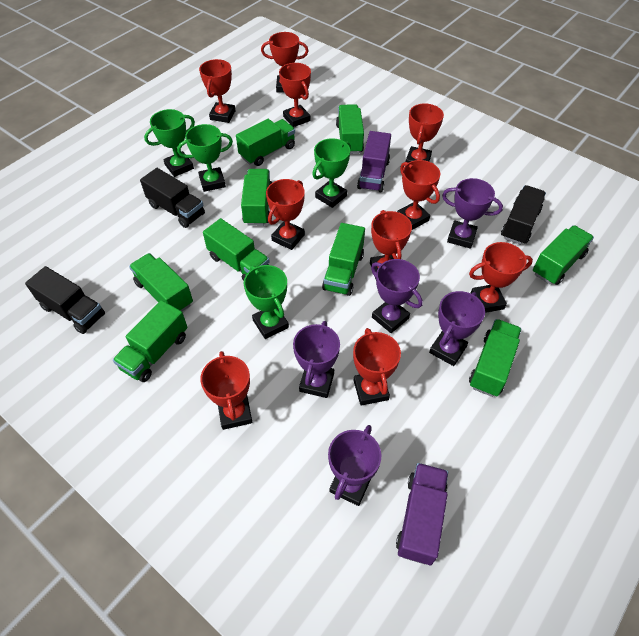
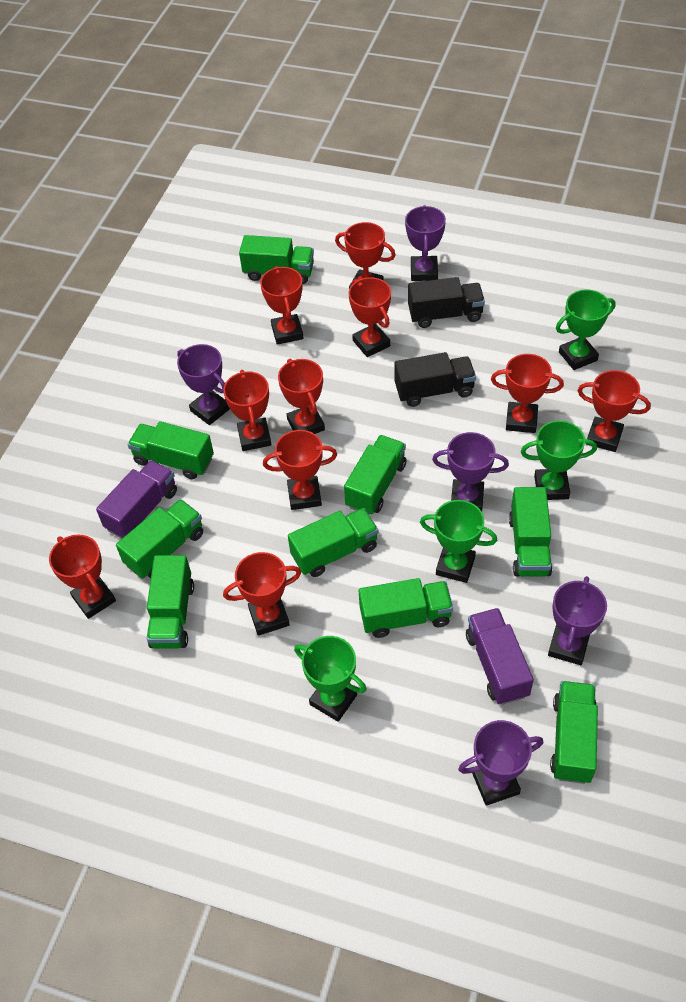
black truck: [25,266,105,334] [140,168,205,228] [501,185,546,245] = 3 -> [394,352,476,407] [408,277,485,328] = 2

